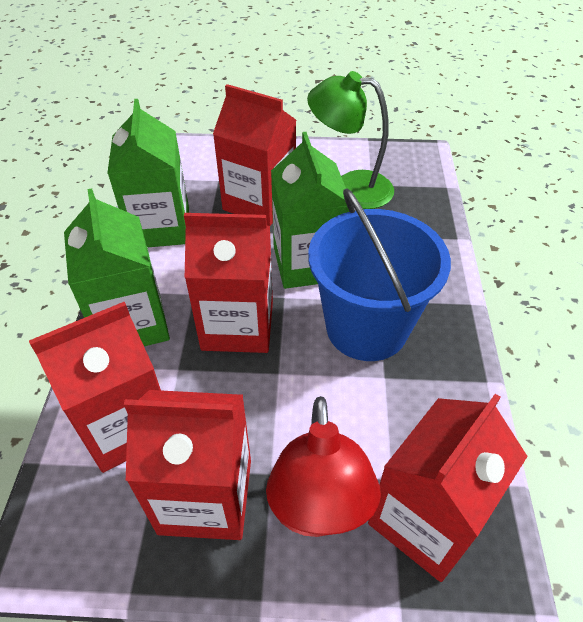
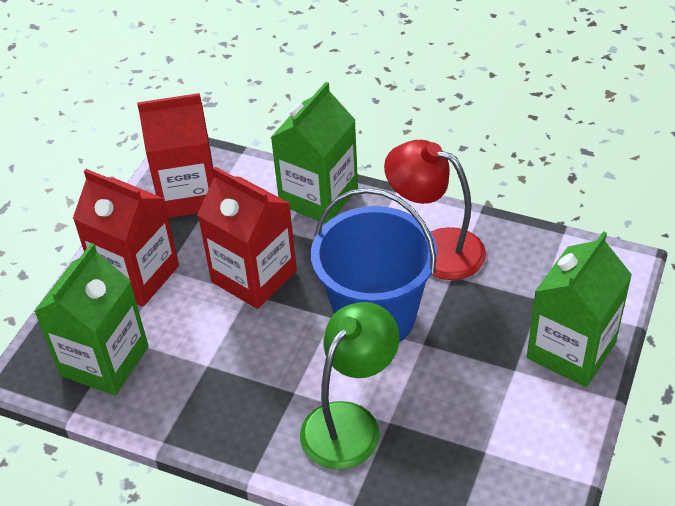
red carton: [29,302,161,473] [124,390,251,540] [184,213,273,353] [213,84,296,226] [368,394,528,582] = 5 -> [73,169,179,307] [137,93,214,218] [197,167,297,309] = 3

